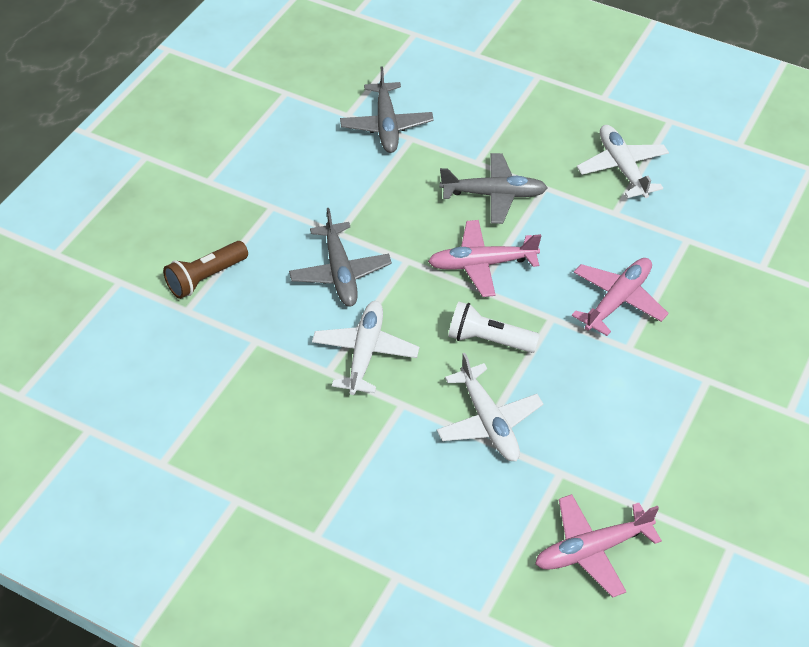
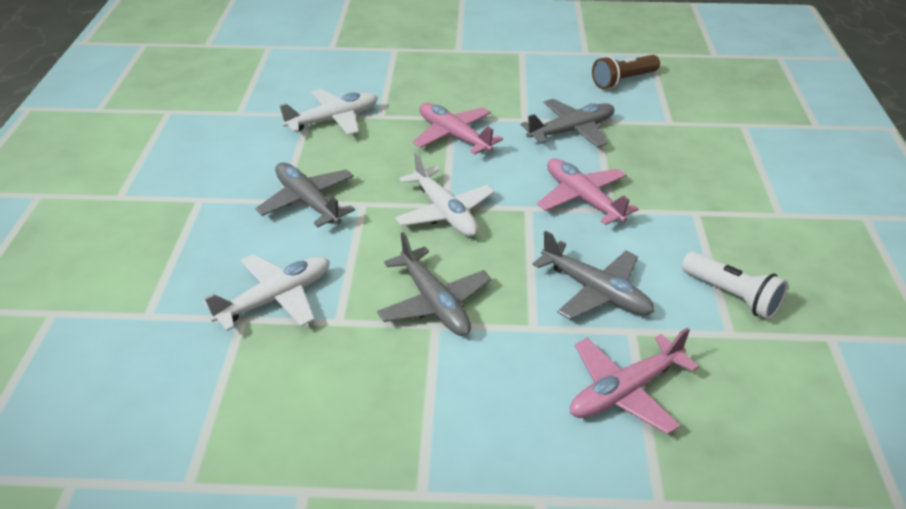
grey plane: [289,208,392,307] [340,66,434,153] [440,153,548,224] = 3 -> [255,163,355,227] [377,232,492,336] [521,99,614,147] [532,231,654,320] = 4

